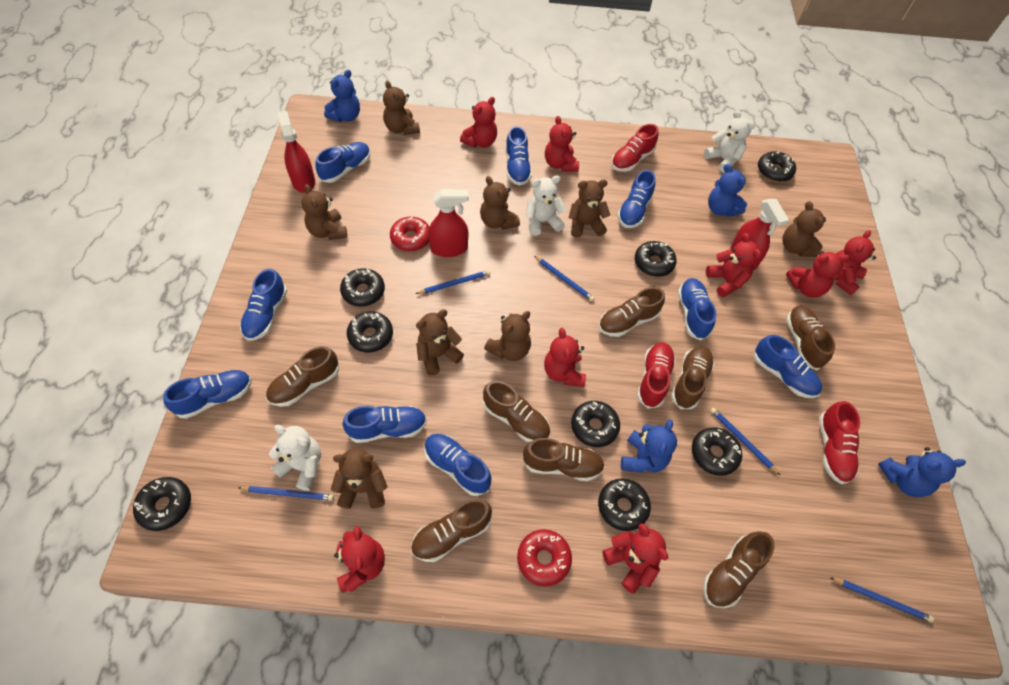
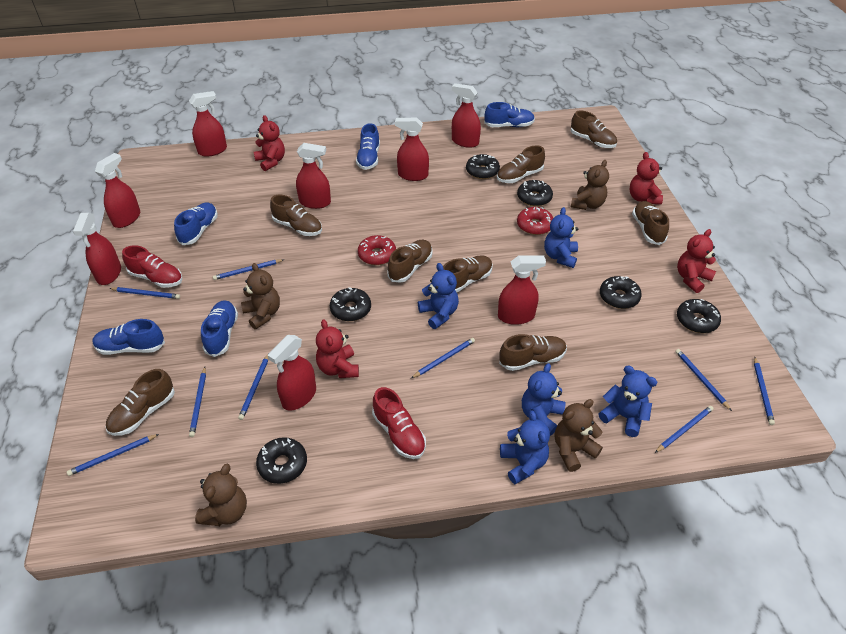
black donut: [133,477,191,531] [340,268,385,307] [347,311,393,352] [571,401,620,447] [598,478,651,531] [635,241,677,277] [692,427,742,476] [758,151,796,182] = 8 -> [256,437,307,484] [330,287,371,321] [466,154,500,179] [517,180,553,206] [600,276,642,309] [677,299,721,333] = 6
blue pencil: [239,486,334,501] [416,270,490,294] [534,256,594,301] [710,408,780,475] [830,577,934,623] = 5 -> [67,434,159,476] [109,287,180,299] [189,367,206,437] [213,259,284,280] [238,353,269,420] [411,338,475,378] [655,406,714,453] [675,349,732,411] [754,357,775,425] = 9
blue shoe: [163,370,252,419] [240,269,287,341] [315,142,370,183] [343,405,427,443] [424,434,491,496] [505,126,532,186] [618,170,656,228] [678,278,716,340] [754,335,822,398] = 9 -> [93,319,165,355] [174,202,218,245] [201,300,238,357] [356,123,380,170] [484,102,535,127] = 5
blue teddy bear: [324,70,360,122] [621,420,677,473] [708,164,747,217] [878,447,966,497] = 4 -> [418,263,459,329] [500,411,550,484] [522,363,566,436] [544,207,578,268] [598,366,658,437] = 5
brown teddy bear: [301,184,347,240] [331,448,387,509] [383,81,420,135] [416,310,464,376] [480,176,520,230] [484,311,531,361] [569,180,610,238] [783,201,826,257] = 8 -> [195,464,247,526] [241,263,280,330] [555,399,603,472] [571,160,609,210] = 4
red shoe: [611,124,659,172] [637,342,676,409] [819,401,860,484] = 3 -> [122,245,182,288] [372,387,426,459] = 2
red spray bottle: [278,111,315,193] [428,190,469,257] [731,199,789,270] = 3 -> [73,213,121,285] [95,153,140,228] [189,91,227,157] [268,335,316,411] [296,143,331,209] [395,118,429,181] [452,83,481,148] [498,255,546,325] = 8
red teddy bear: [334,526,385,593] [460,97,497,148] [544,328,586,387] [545,116,579,172] [603,523,668,594] [706,233,761,298] [786,251,850,298] [834,230,876,295] = 8 -> [254,115,285,171] [316,319,359,378] [629,152,663,205] [677,229,716,293] = 4
white teddy bear: [269,425,321,491] [526,175,567,236] [704,110,755,173] = 3 -> none = 0

